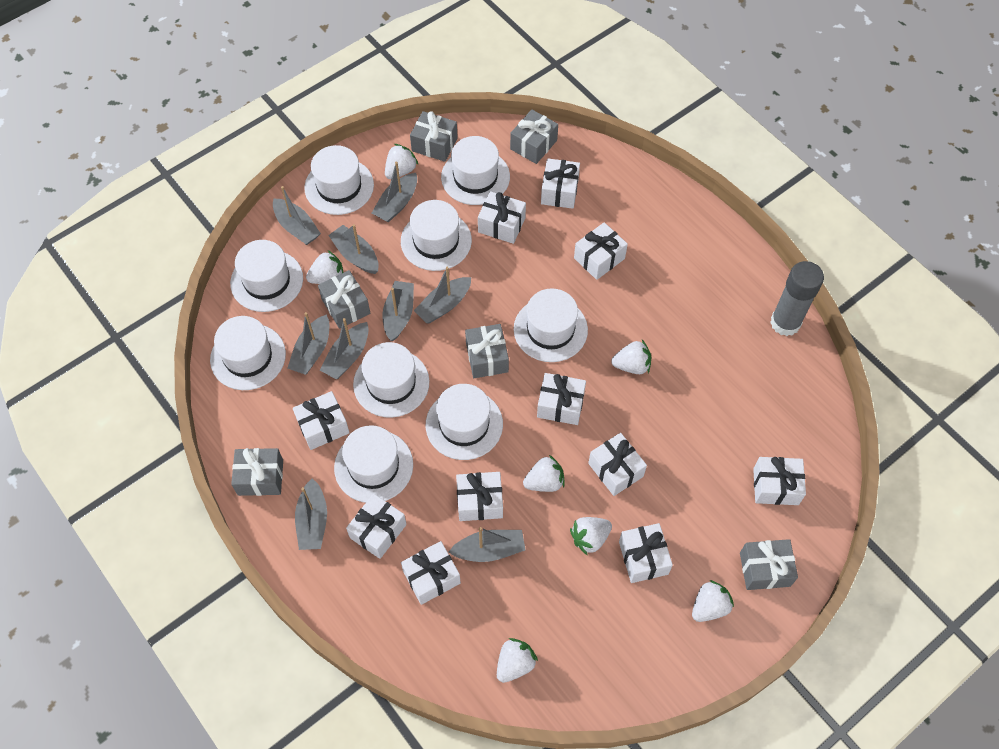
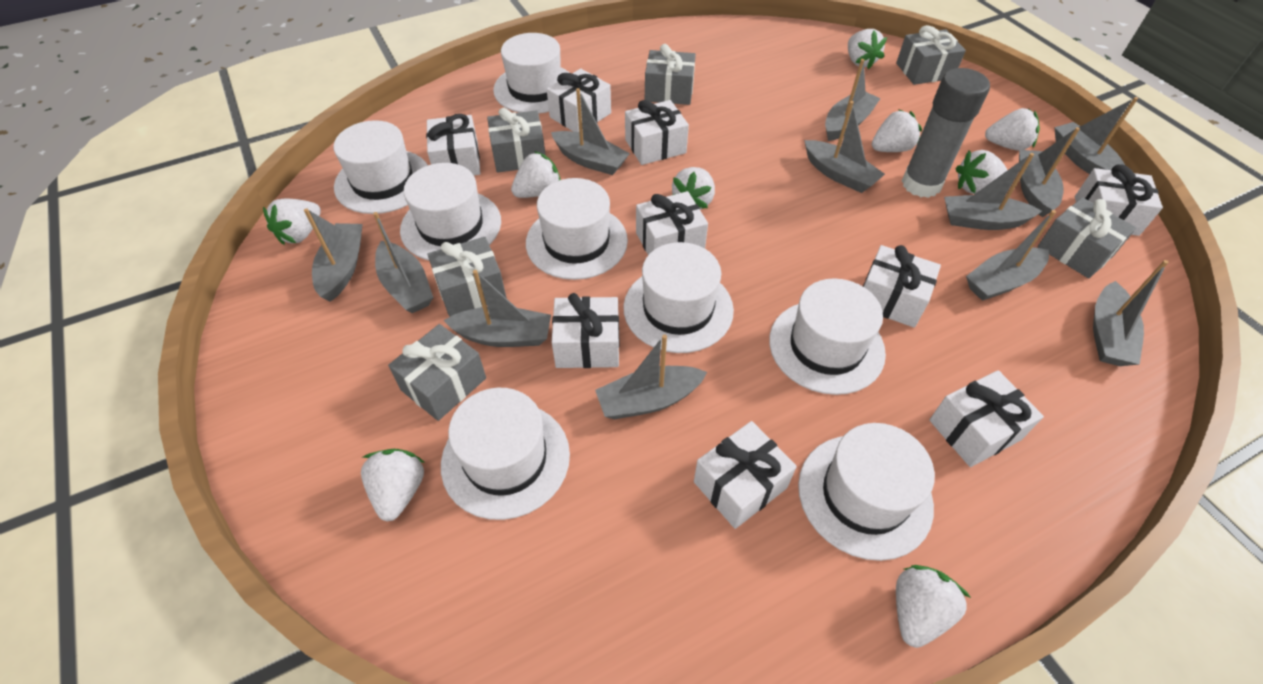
grey boat: [273,186,321,245] [288,312,329,375] [295,478,327,550] [320,318,369,379] [328,224,379,274] [372,161,417,223] [382,281,414,341] [414,267,471,323] [449,527,526,562] = 9 -> [304,208,362,302] [373,212,433,313] [443,270,551,347] [551,88,630,175] [595,334,707,419] [804,101,885,193] [825,59,881,141] [944,153,1042,230] [966,210,1056,301] [1019,127,1080,217] [1054,97,1138,174] [1093,260,1169,366] = 12
white gift: [293,391,350,450] [346,494,407,559] [401,541,461,605] [456,472,503,521] [478,191,526,244] [537,373,586,425] [541,158,580,209] [574,222,628,280] [588,433,647,496] [619,523,673,583] [753,457,806,505] = 11 -> [426,114,481,175] [547,69,611,132] [552,293,620,368] [625,100,689,165] [636,191,708,255] [694,421,797,529] [863,245,941,328] [929,370,1044,467] [1075,164,1163,236] = 9
white hat: [210,316,286,390] [230,240,303,312] [304,145,374,215] [334,425,413,503] [353,342,430,418] [401,200,472,271] [426,384,503,460] [441,136,510,205] [514,288,588,362] = 9 -> [333,120,428,214] [400,163,501,260] [441,388,570,520] [493,33,570,114] [526,178,628,280] [623,242,734,353] [769,278,886,395] [798,423,935,561] = 8
white strawberry: [306,250,344,284] [385,144,418,179] [497,638,538,683] [523,455,565,492] [570,517,612,556] [611,340,651,374] [692,580,734,622] = 7 -> [263,199,321,245] [361,449,425,521] [511,151,561,198] [672,167,715,210] [848,29,887,69] [872,109,922,152] [896,565,971,648] [955,150,1007,194] [985,108,1040,151] = 9

